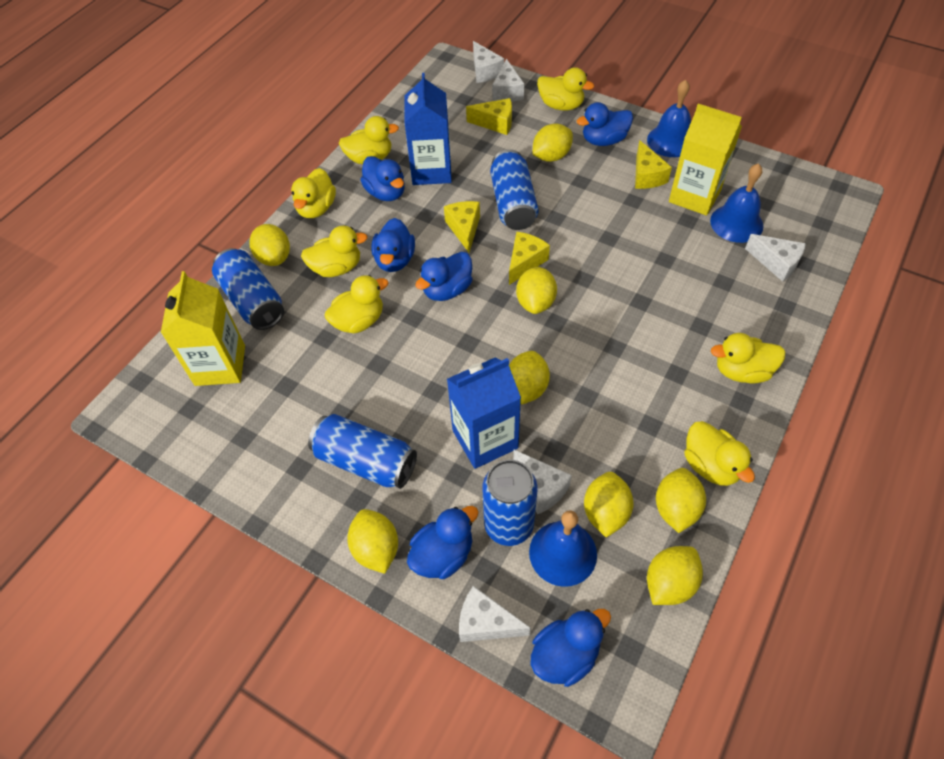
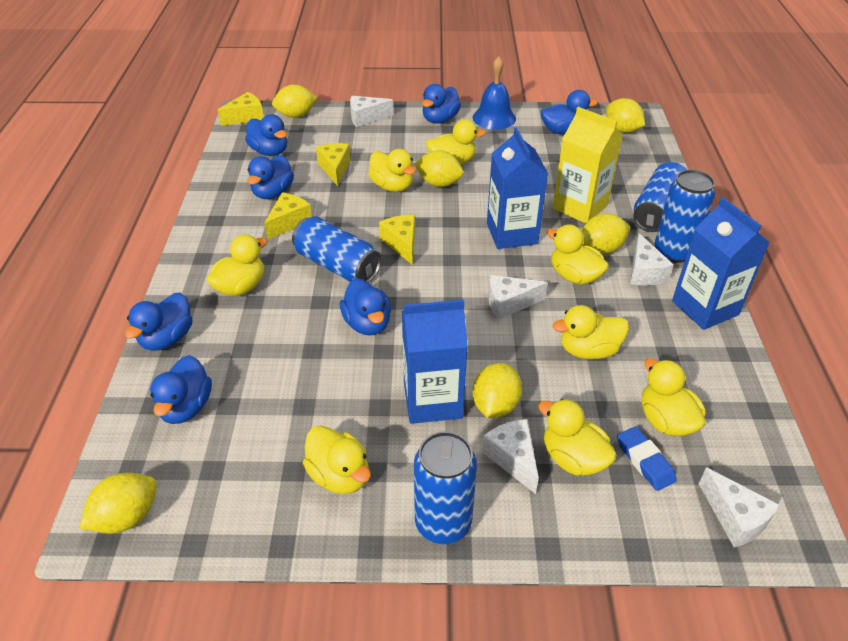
blue bell: [529,510,597,587] [647,79,691,157] [710,163,763,243] = 3 -> [473,56,516,130] = 1
blue carton: [404,73,452,185] [447,358,521,469] = 2 -> [402,300,468,424] [487,128,548,249] [672,197,769,330] = 3
blue duck: [360,156,405,201] [371,218,415,272] [407,506,478,579] [415,252,472,301] [531,609,611,687] [577,102,633,146] = 6 -> [125,293,193,351] [150,355,212,424] [245,114,287,156] [248,155,294,199] [340,278,391,336] [422,84,461,123] [541,90,598,135] = 7
blue eraser: none = 0 -> [617,426,677,491] = 1
yellow carton: [161,271,245,386] [669,104,742,216] = 2 -> [552,107,622,223] = 1
yellow duck: [291,168,336,218] [301,226,368,277] [325,275,388,333] [339,116,399,164] [537,67,594,110] [684,421,755,486] [711,333,785,383] = 7 -> [206,234,267,296] [303,425,371,494] [368,149,416,192] [426,119,486,165] [538,399,617,476] [547,224,609,285] [553,305,629,359] [642,358,705,436] = 8
yellow lemon: [250,224,290,266] [347,509,398,574] [509,351,550,405] [516,267,557,314] [532,124,573,162] [584,472,634,538] [647,546,703,605] [656,468,706,533] = 8 -> [79,472,157,534] [272,85,318,118] [414,150,463,187] [472,363,522,418] [582,213,631,254] [606,98,645,133] = 6

